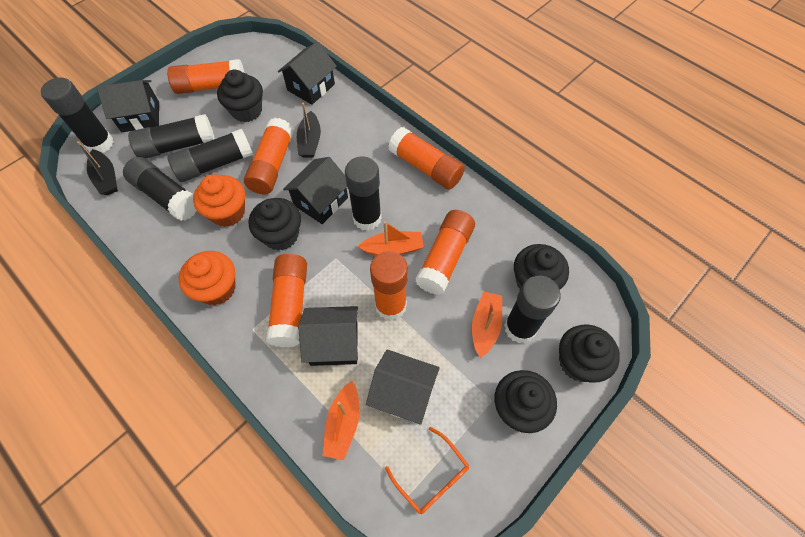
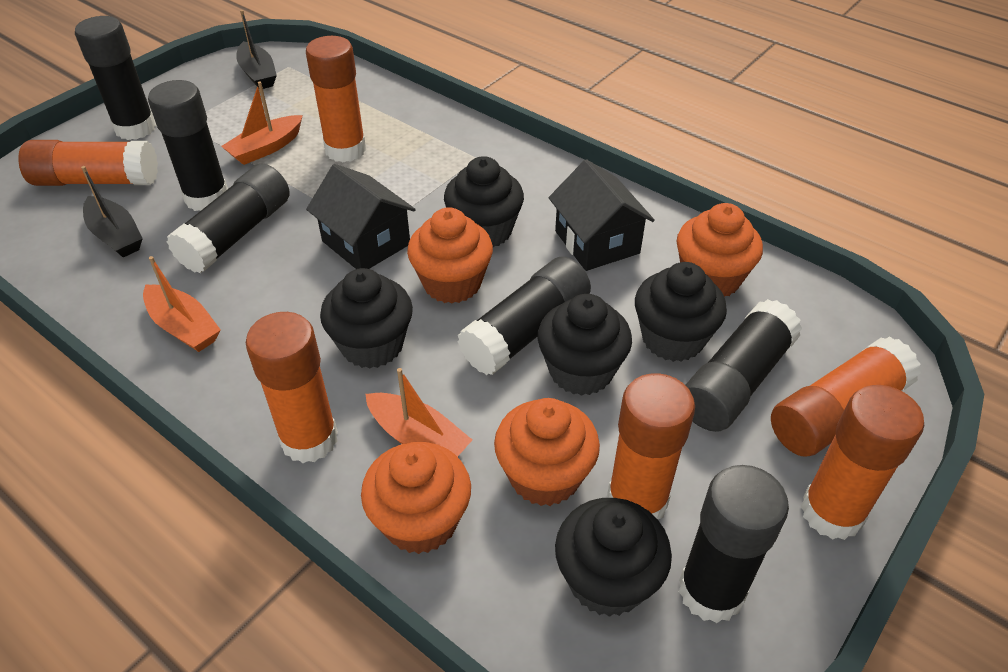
black house: [97,80,159,132] [278,42,337,105] [283,157,348,224] [298,306,358,366] [366,349,440,425] = 5 -> [306,164,416,269] [549,159,655,271] = 2
orange cupcake: [179,251,236,305] [193,175,245,227] = 2 -> [361,442,471,554] [407,207,493,304] [494,398,600,506] [677,203,763,297] = 4
orange glasses: [385,427,469,514] = 1 -> none = 0

